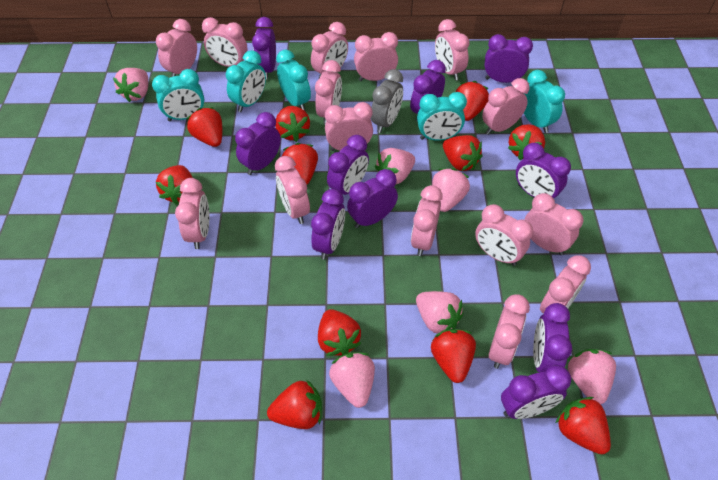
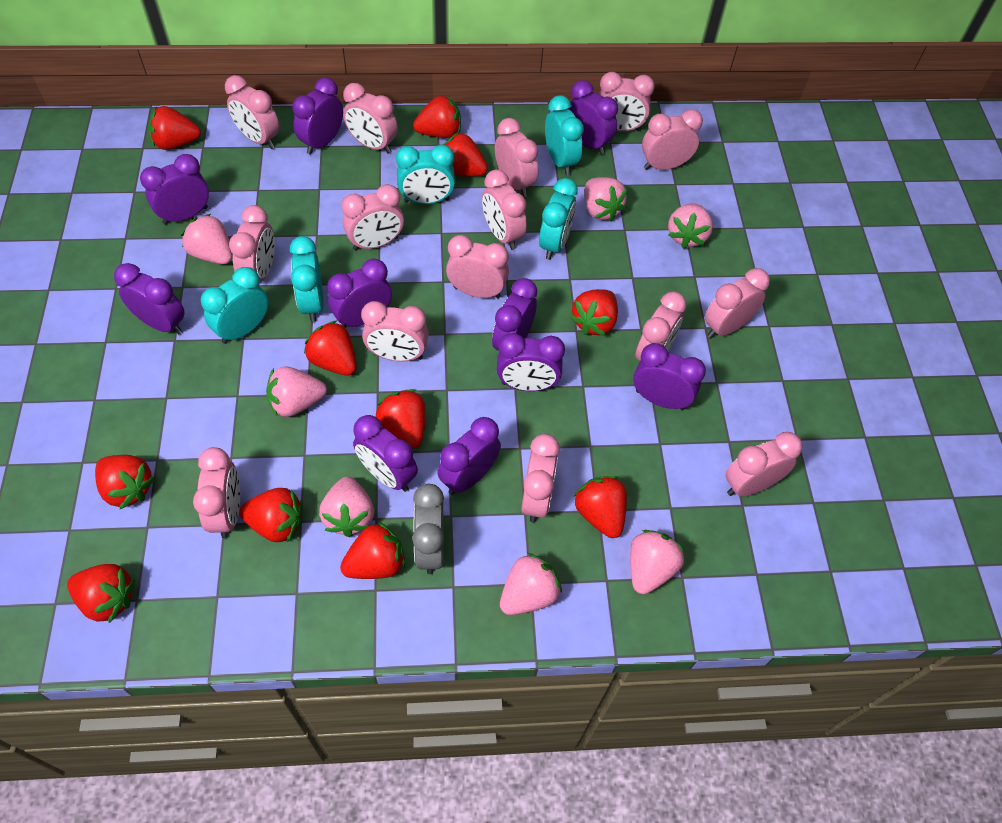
pink strawberry: [113,68,148,102] [329,352,375,408] [375,148,415,184] [416,291,463,334] [432,168,470,212] [568,349,616,404] = 6 -> [181,214,233,264] [266,366,327,417] [319,477,374,537] [500,553,562,615] [584,177,627,222] [630,530,685,594] [668,203,713,249] = 7

